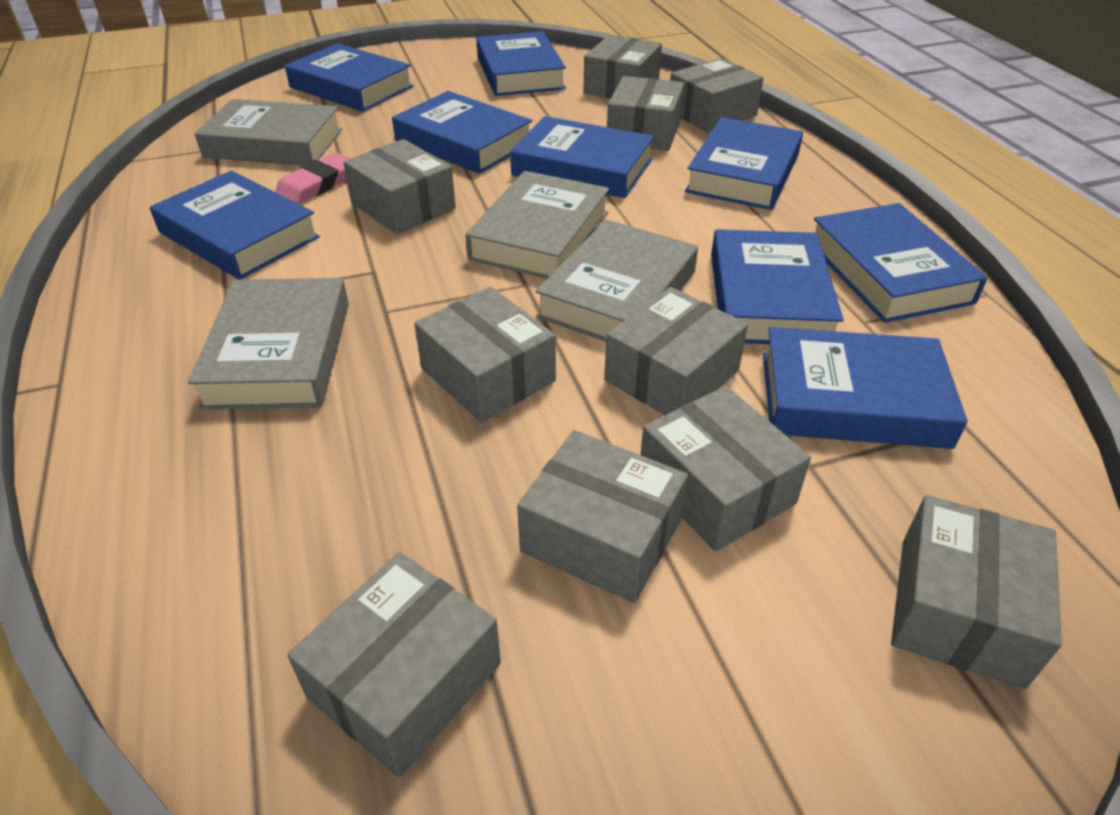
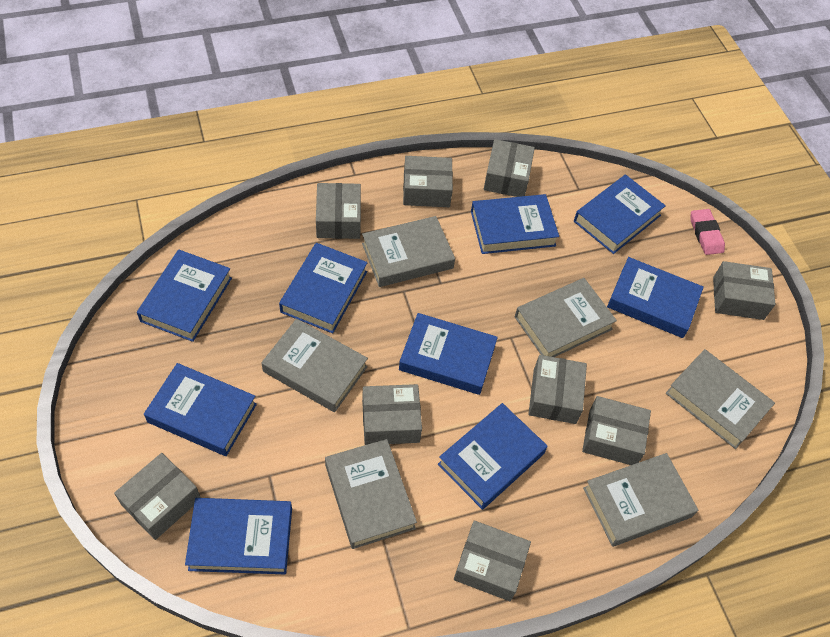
grey book: [188,278,349,410] [195,99,342,165] [465,171,609,279] [535,219,698,341] = 4 -> [261,319,368,412] [325,439,417,549] [362,216,455,287] [515,278,617,357] [583,453,698,547] [666,349,775,449] = 6
grey box: [287,552,501,777] [343,139,456,234] [414,287,556,422] [517,430,688,603] [583,35,662,99] [604,287,748,415] [607,76,684,151] [640,386,811,551] [670,58,764,133] [891,495,1062,689] = 10 -> [114,453,201,540] [316,183,361,239] [362,384,422,445] [403,156,453,207] [454,521,531,601] [484,139,535,197] [529,355,587,424] [582,396,651,465] [713,261,775,320] = 9

